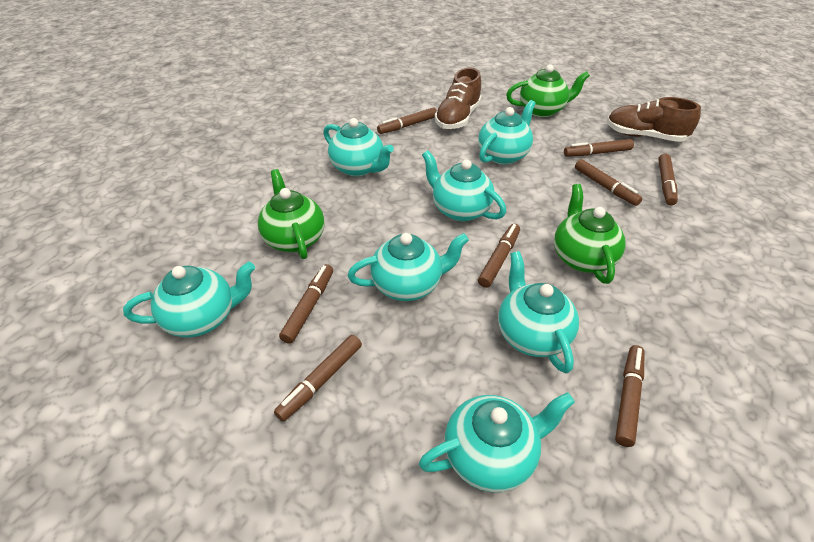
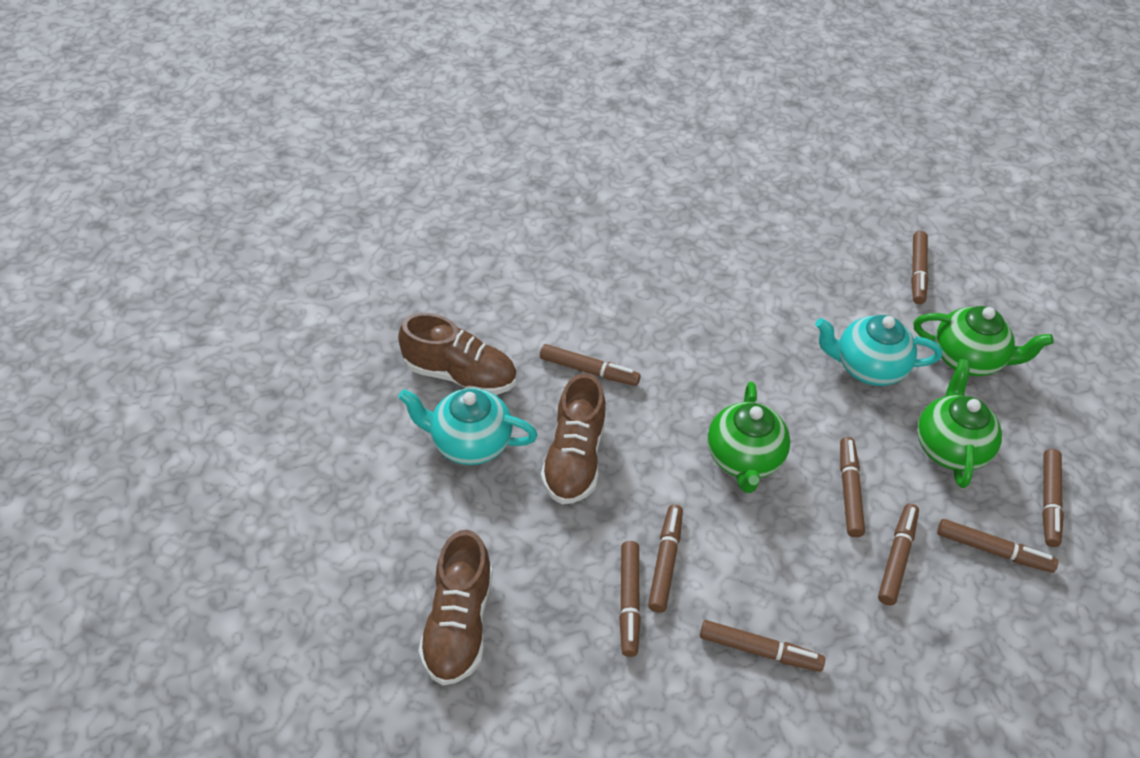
brown marker: [274,335,362,421] [279,264,333,344] [377,107,437,134] [478,224,520,288] [564,139,634,157] [575,159,642,206] [615,345,644,447] [658,154,678,205] = 8 -> [540,344,641,386] [619,541,641,657] [648,504,683,613] [700,620,825,672] [840,437,865,537] [878,504,919,605] [911,231,929,304] [937,519,1058,573] [1042,449,1064,547] = 9
brown shoe: [435,67,481,129] [607,97,701,142] = 2 -> [398,313,517,395] [418,530,492,685] [541,373,606,504] = 3
turquoise teapot: [123,262,255,337] [323,118,394,177] [348,233,469,301] [419,392,575,492] [422,150,506,222] [478,100,536,165] [498,251,579,373] = 7 -> [398,388,537,465] [815,315,942,386] = 2

